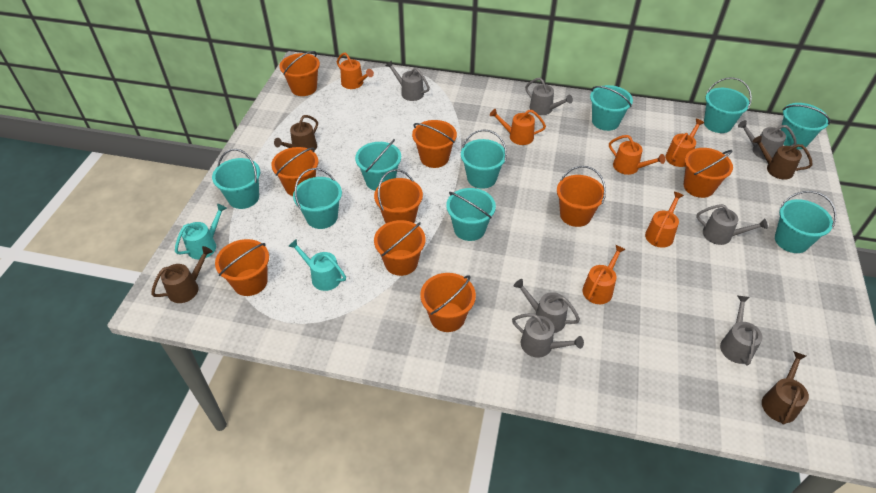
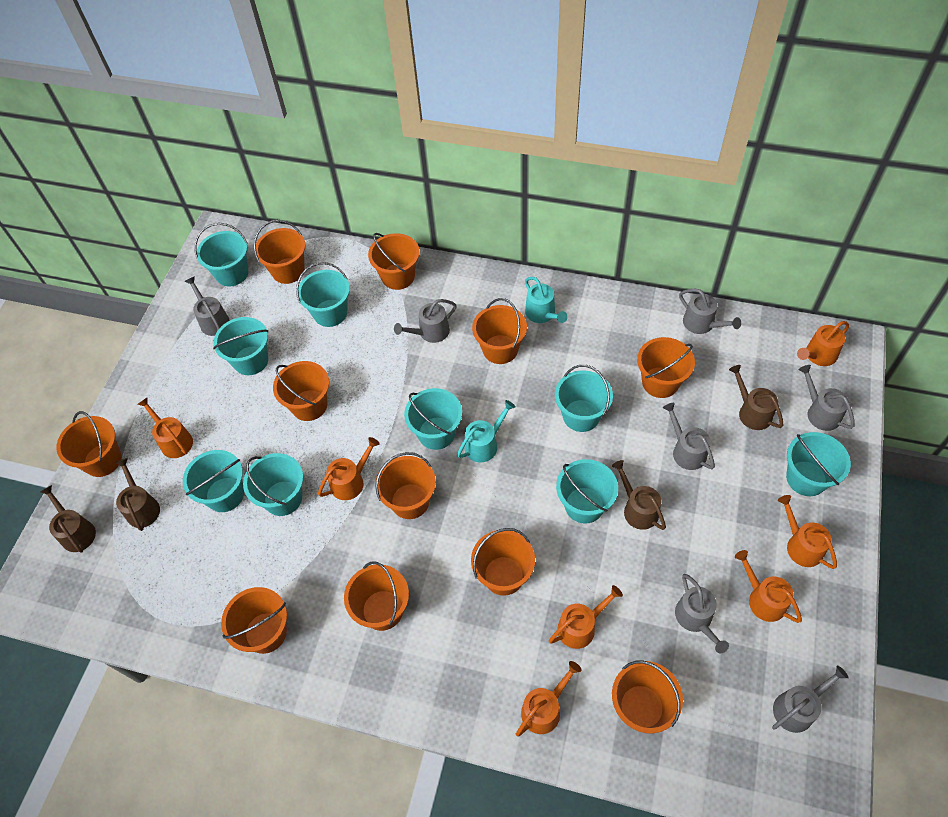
orange bucket: [215,239,269,296] [271,147,318,196] [280,51,320,96] [374,169,423,223] [374,220,426,276] [412,120,457,168] [420,273,476,332] [557,166,606,227] [684,148,733,198] = 9 -> [56,411,122,477] [221,587,287,654] [254,220,306,284] [273,361,329,421] [344,561,409,631] [368,233,420,290] [375,452,436,519] [471,528,535,596] [472,298,527,364] [612,661,683,733] [637,337,695,398] = 11
orange watering can: [337,53,374,89] [490,109,546,145] [582,245,626,304] [609,135,665,175] [645,192,684,248] [665,119,704,167] = 6 -> [137,397,193,458] [318,437,380,500] [516,661,582,737] [549,585,623,649] [735,550,802,623] [778,495,837,569] [797,321,849,366] = 7

